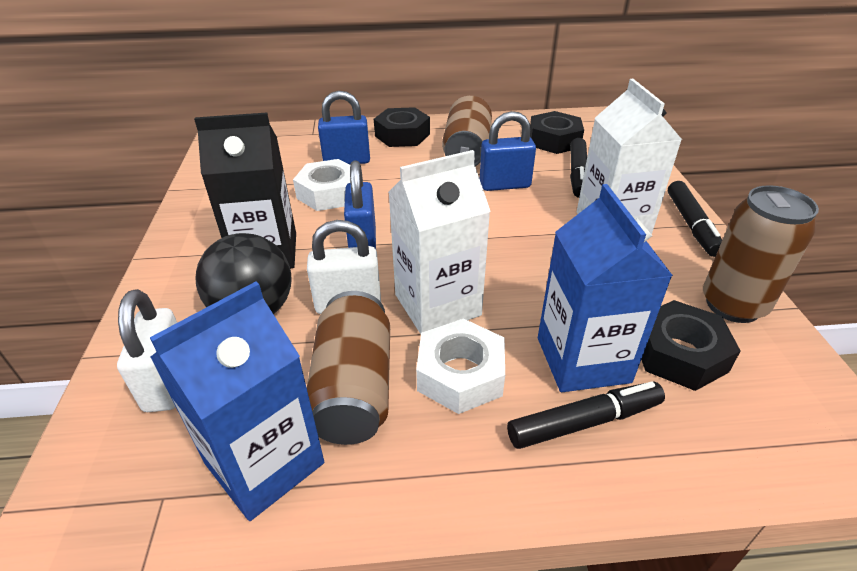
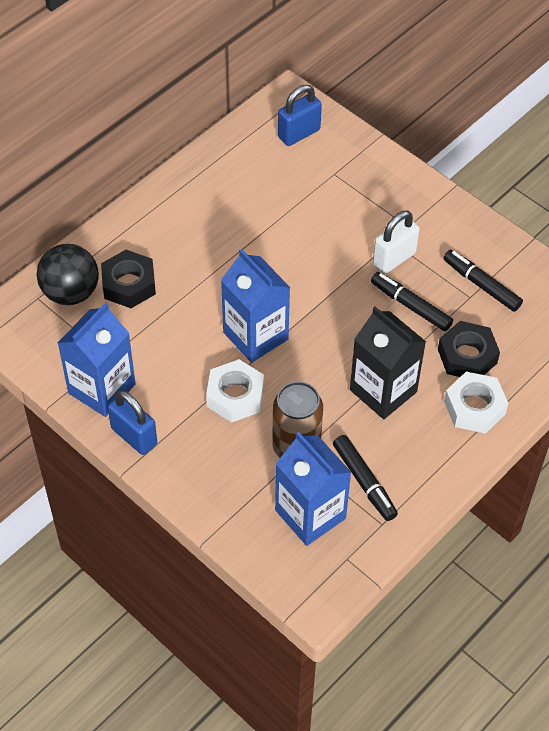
black nut: [374,107,430,147] [530,111,584,154] [641,300,741,391] = 3 -> [101,250,156,308] [438,321,500,377] = 2
blue carton: [150,281,324,521] [538,184,673,392] = 2 -> [58,302,136,417] [221,249,290,363] [275,432,351,546] = 3
blue padlock: [318,91,370,165] [344,160,376,249] [480,111,536,191] = 3 -> [108,390,157,455] [278,85,322,146] = 2
brown can: [307,291,390,445] [442,96,492,166] [703,185,819,323] = 3 -> [272,381,323,458] = 1
white carton: [388,150,491,334] [577,79,682,235] = 2 -> none = 0
white padlock: [117,289,177,412] [307,220,381,314] = 2 -> [373,211,420,274] = 1

